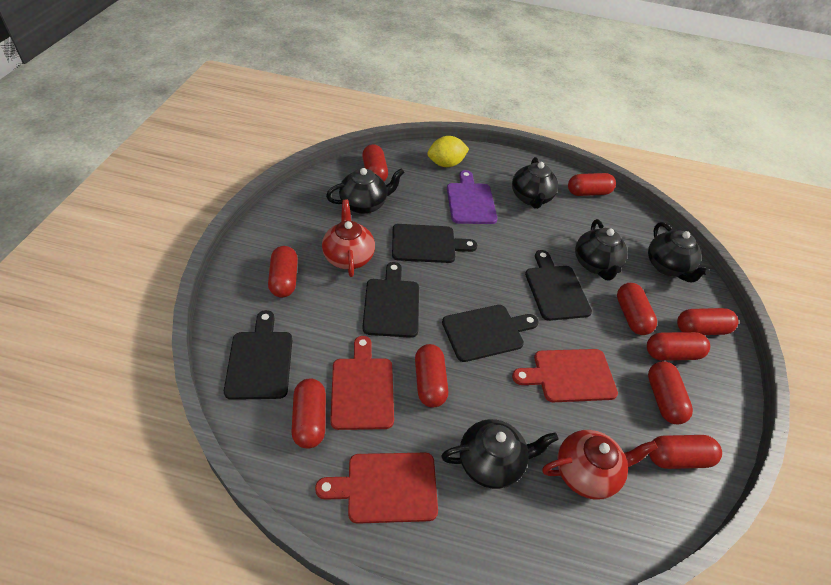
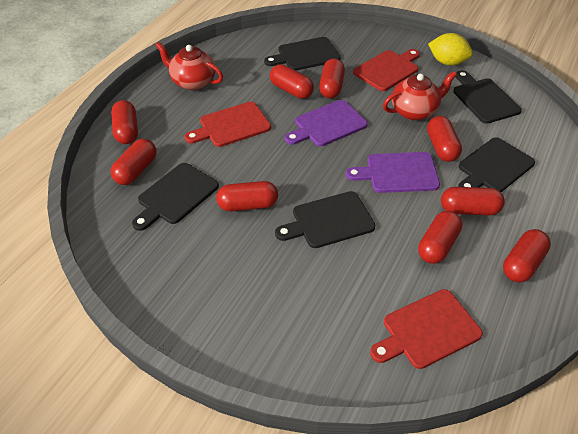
black teapot: [326,168,405,214] [441,419,559,489] [512,157,558,209] [575,219,628,281] [648,222,710,282] = 5 -> none = 0
purple cutting board: [447,170,497,224] = 1 -> [285,100,368,146] [346,152,440,193] = 2
red capsule: [268,246,298,298] [292,378,326,449] [362,144,388,181] [415,344,448,407] [568,173,616,196] [617,283,657,335] [647,332,710,361] [648,361,693,424] [649,435,722,469] [677,308,738,335] = 10 -> [110,139,157,185] [111,100,138,144] [216,181,278,211] [270,64,314,99] [319,58,345,98] [418,211,462,264] [427,116,462,162] [441,187,505,215] [503,229,551,282] = 9

